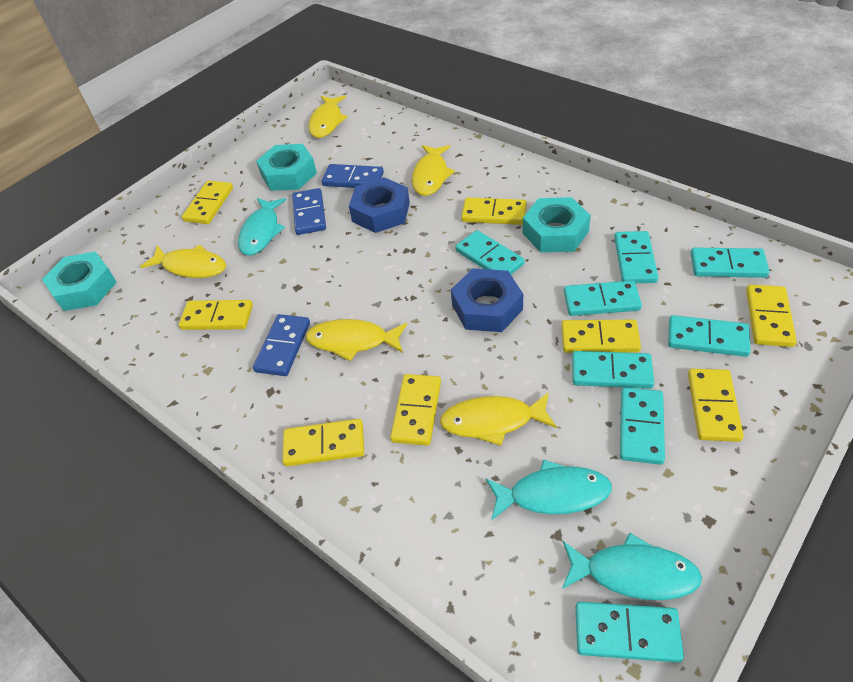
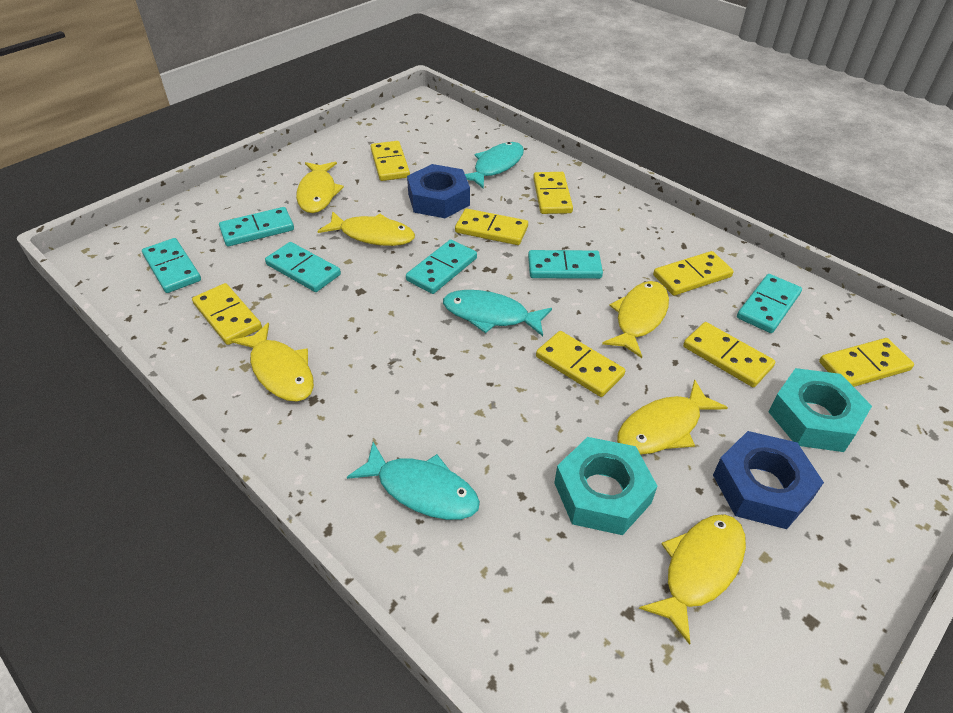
blue domino: [253,314,310,376] [292,188,326,235] [321,164,384,188] = 3 -> none = 0
turquoise domino: [455,230,524,274] [564,280,642,316] [572,351,654,388] [576,602,684,663] [614,231,658,283] [620,387,665,465] [668,315,751,357] [690,247,769,278] = 8 -> [142,238,201,293] [219,207,294,246] [265,242,341,292] [406,240,477,294] [528,250,603,279] [737,274,802,333] = 6
turquoise nut: [42,251,117,311] [256,144,317,191] [523,197,591,252] = 3 -> [554,437,658,535] [769,368,872,452] = 2
yellow fish: [140,245,226,278] [306,319,407,361] [308,95,348,138] [412,145,455,196] [440,392,557,446] = 5 -> [231,323,314,402] [296,161,344,213] [318,211,415,246] [602,281,669,358] [617,380,728,455] [639,514,746,645] = 6

